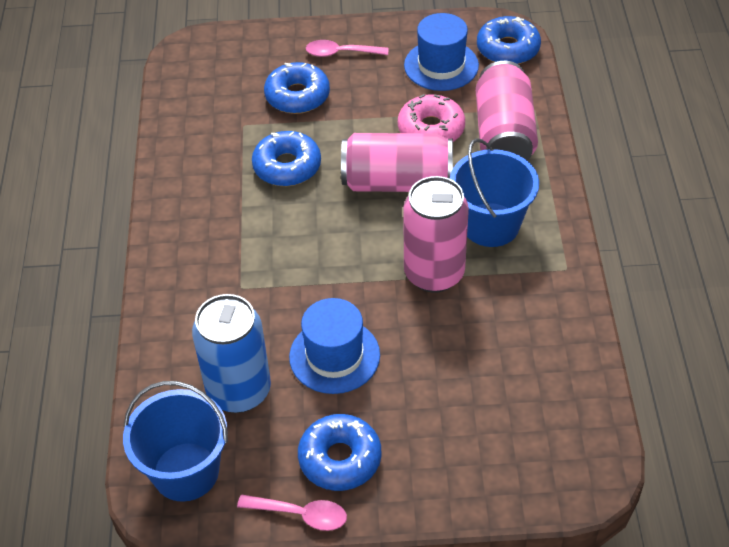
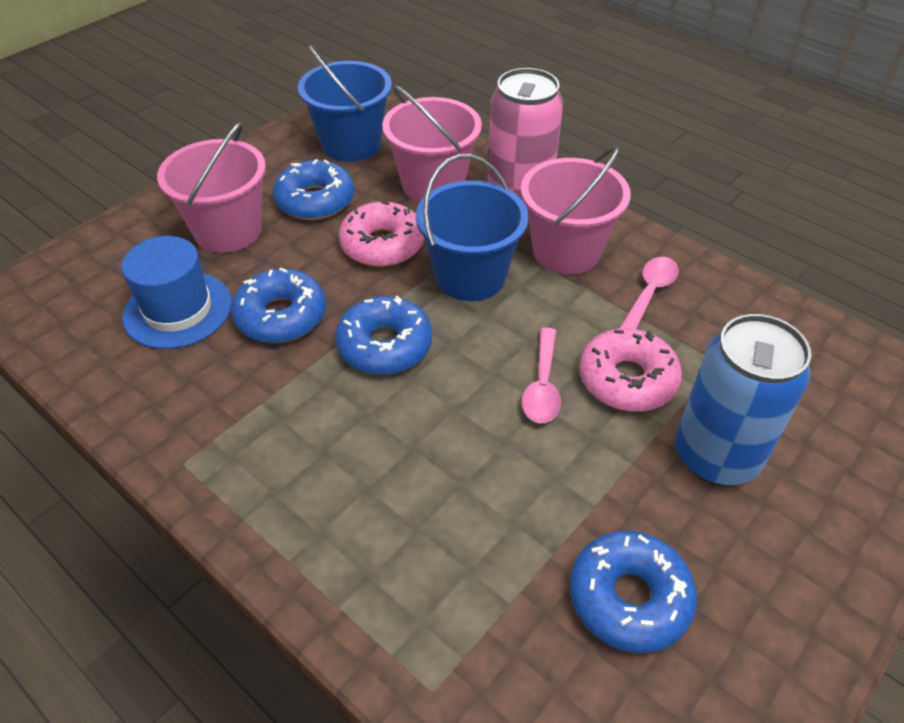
blue hat: [289,298,380,394] [404,13,479,91] = 2 -> [121,236,232,349] = 1
pink bucket: none = 0 -> [157,122,266,253] [382,85,482,202] [521,146,631,275] = 3
pink can: [341,133,453,192] [404,176,469,293] [476,61,538,161] = 3 -> [488,68,563,207] = 1
pink donut: [398,94,465,142] = 1 -> [339,201,425,267] [579,328,682,412] = 2

